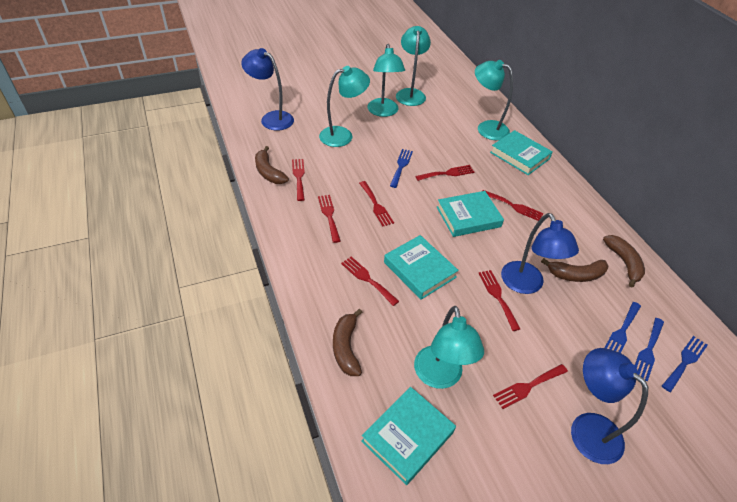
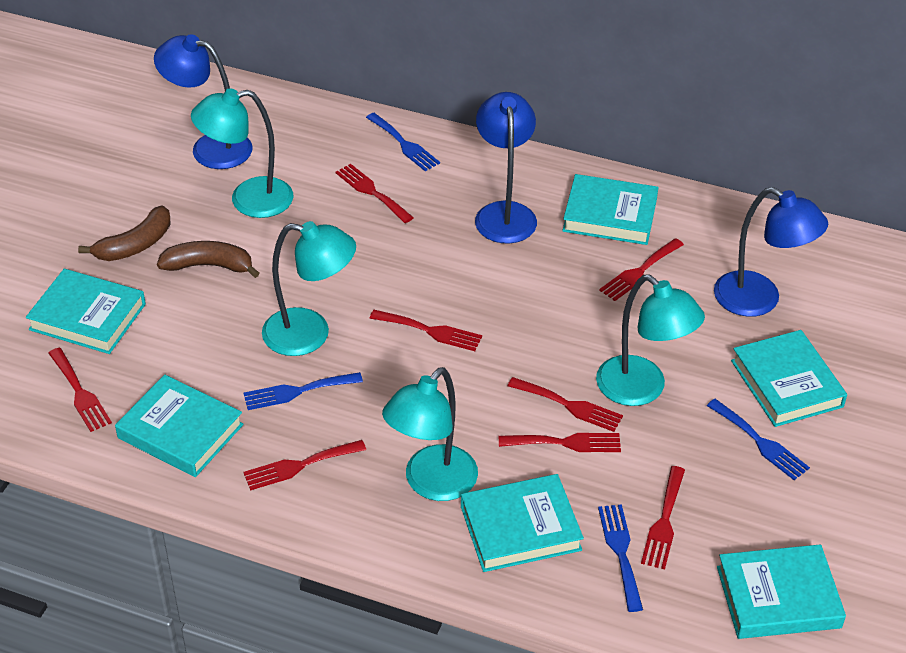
brown banana: [255,146,289,184] [333,309,362,376] [541,258,609,282] [603,235,645,288] = 4 -> [78,206,171,261] [157,241,260,278] = 2
turquoise book: [361,387,456,485] [384,235,459,300] [437,191,504,237] [490,130,553,175] = 4 -> [26,269,146,354] [115,375,244,477] [461,474,584,572] [562,174,659,245] [717,544,846,639] [731,330,847,427] = 6
turquoise lamp: [319,66,370,147] [367,44,405,117] [396,26,431,106] [414,306,484,389] [475,60,513,140] = 5 -> [191,88,293,218] [262,221,356,356] [382,367,478,501] [596,274,705,406] = 4

